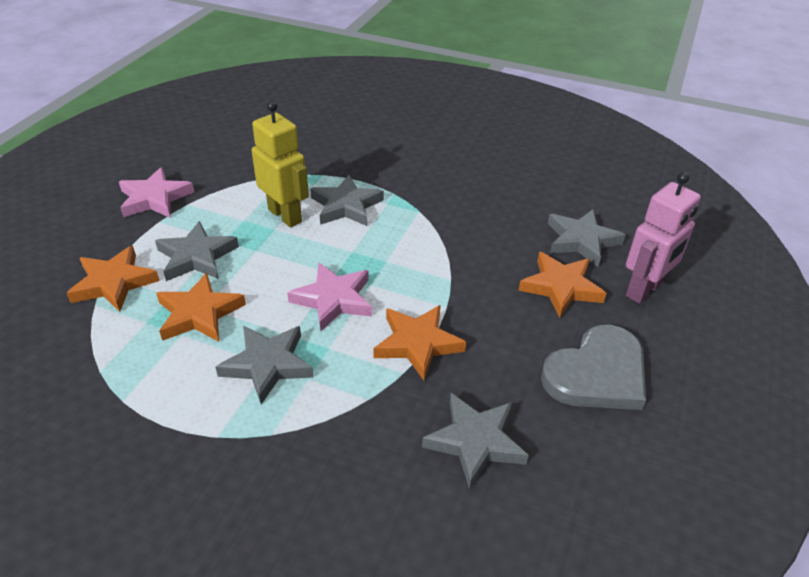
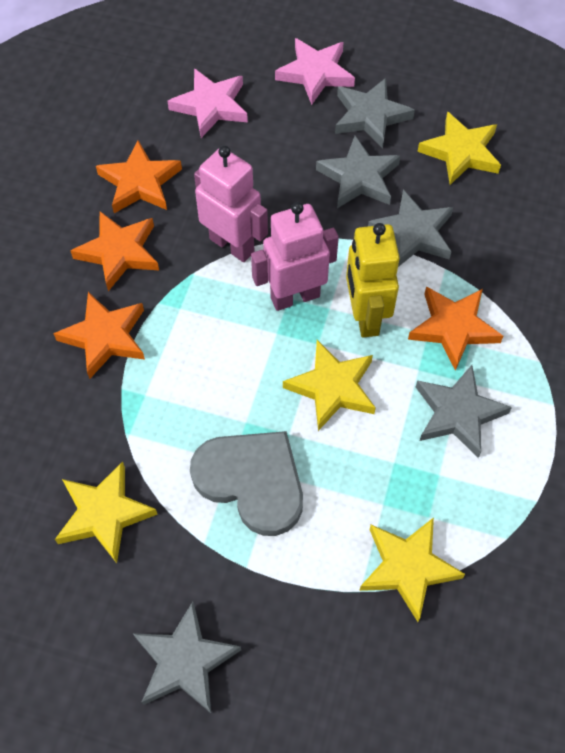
pink robot: [626,172,701,304] = 1 -> [194,146,268,262] [251,202,339,311] = 2
yellow star: none = 0 -> [55,461,158,563] [283,340,376,431] [359,517,465,622] [417,112,501,185] = 4

